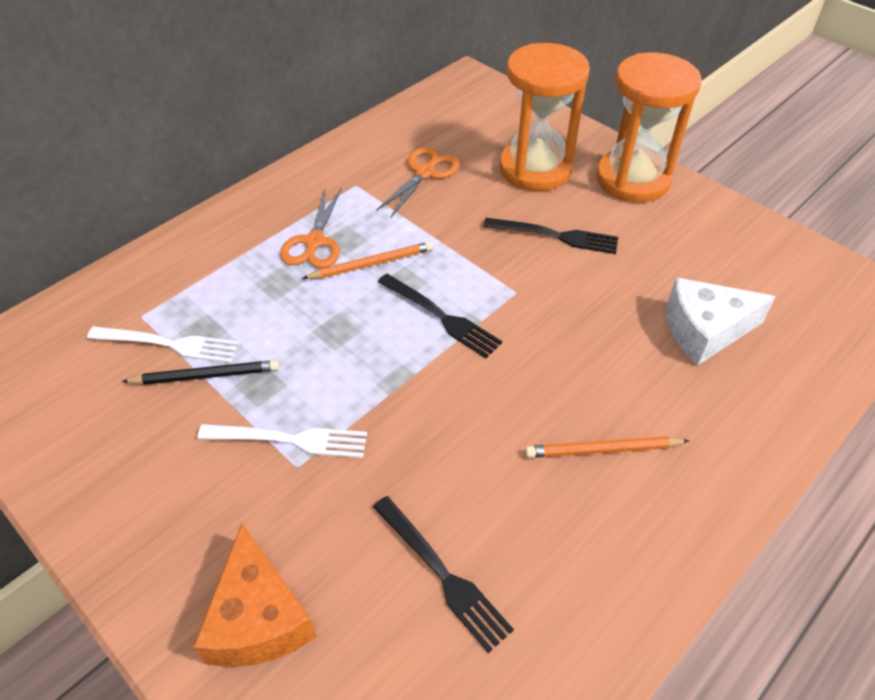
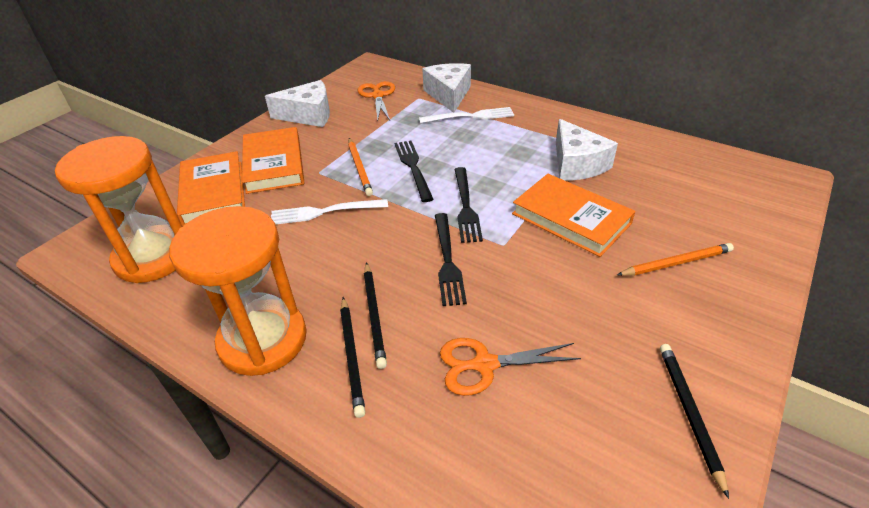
black pencil: [122,360,279,385] = 1 -> [340,297,365,418] [364,262,387,369] [660,344,729,499] = 3
orange book: none = 0 -> [177,151,245,226] [242,127,305,194] [512,174,635,257] = 3
orange cheese: [193,523,317,667] = 1 -> none = 0
white cheese: [667,278,776,366] = 1 -> [265,80,330,127] [422,63,471,113] [556,119,618,181] = 3

